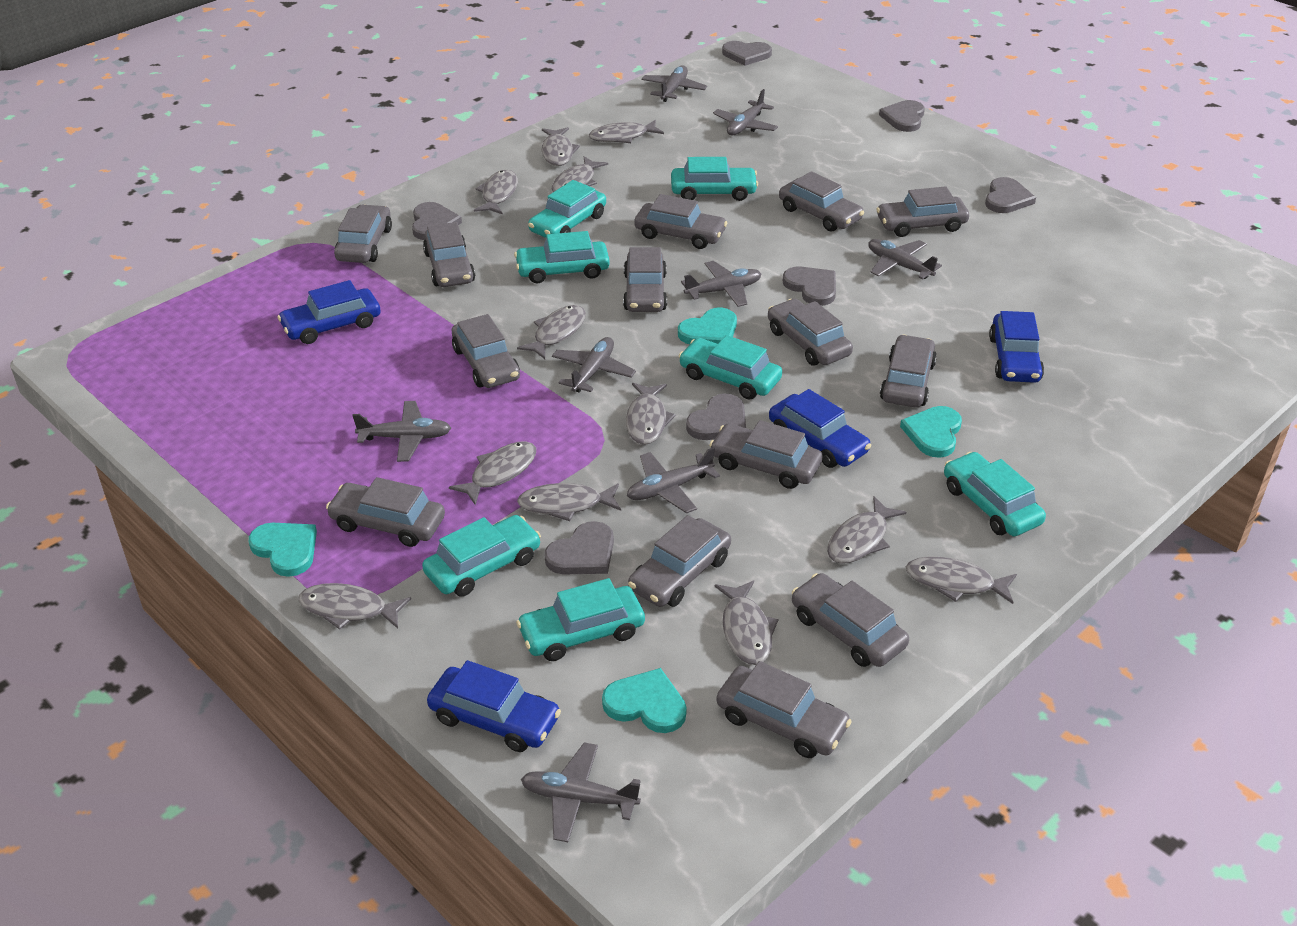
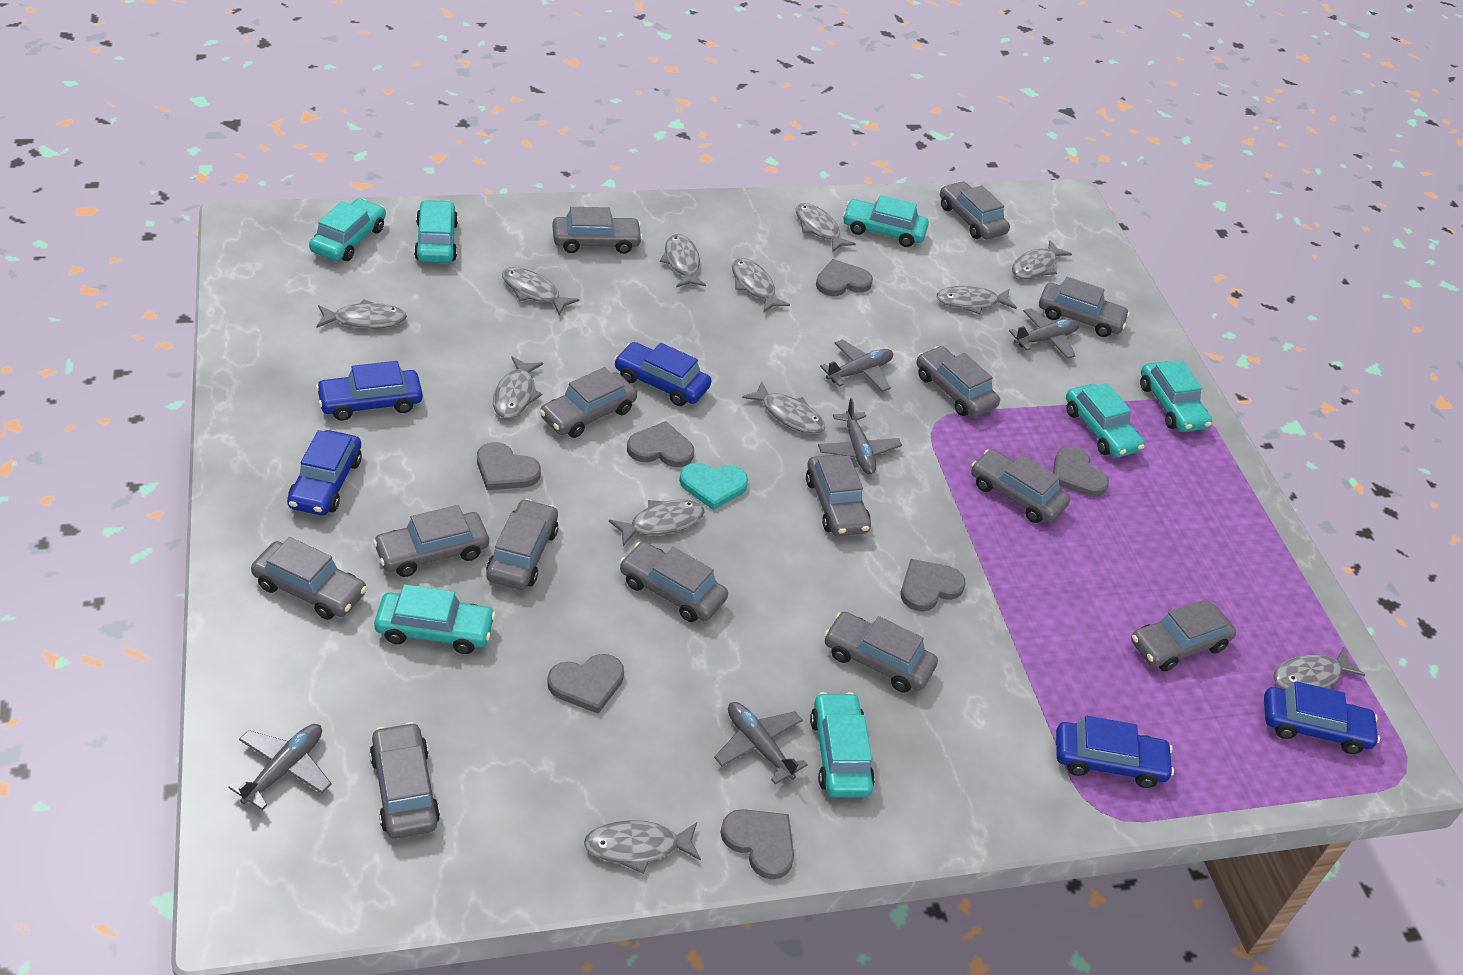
blue car: [277,280,381,344] [427,660,561,752] [769,389,871,468] [989,311,1044,383] = 4 -> [287,430,362,515] [316,361,423,421] [614,342,711,406] [1056,715,1174,788] [1264,681,1380,754] = 5
grey plane: [352,401,451,462] [521,742,641,842] [552,337,636,393] [627,447,720,513] [642,65,707,102] [681,261,761,307] [713,89,778,136] [868,239,942,279] = 8 -> [228,724,332,810] [714,702,808,784] [818,398,902,474] [820,339,893,392] [1009,308,1079,359] = 5
turquoise heart: [249,523,317,577] [602,668,687,733] [678,308,737,344] [900,406,962,458] = 4 -> [679,463,748,510] = 1

